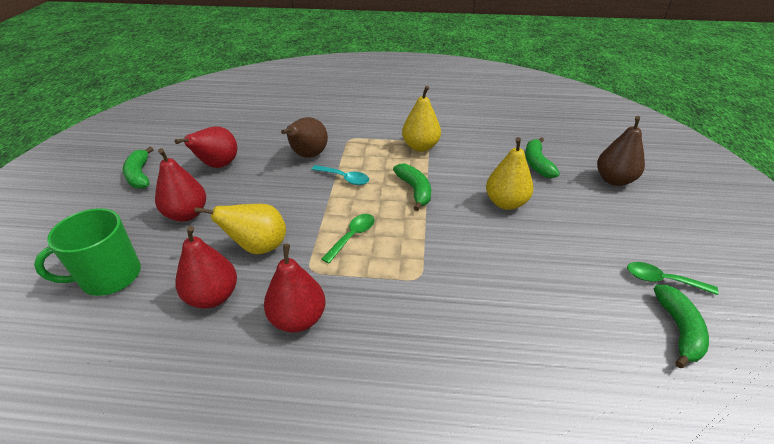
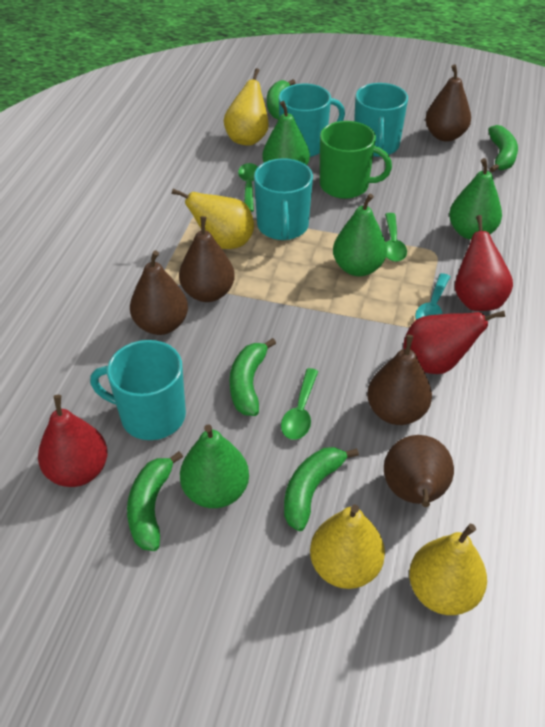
brown pear: [281,117,328,158] [597,116,645,186] = 2 -> [130,251,188,335] [179,216,235,302] [367,335,432,425] [384,435,454,507] [425,64,471,142] = 5
green banana: [123,147,154,189] [393,164,431,211] [525,137,560,178] [654,285,709,368] = 4 -> [127,451,183,551] [230,338,276,416] [267,79,296,120] [284,447,359,531] [488,125,518,172] = 5
green pear: none = 0 -> [180,424,249,508] [262,101,310,165] [333,194,387,276] [449,158,502,240] = 4
green spoon: [322,214,375,263] [627,262,719,295] = 2 -> [238,163,258,212] [281,368,319,440] [385,213,407,262] = 3
red pear: [155,148,206,222] [175,126,237,168] [176,226,237,309] [264,244,325,332] = 4 -> [38,395,108,487] [403,311,505,374] [455,215,513,311] = 3
turquoise mug: none = 0 -> [90,340,186,440] [254,158,313,240] [279,84,345,157] [354,83,408,157] = 4
yellow pear: [195,204,286,254] [402,86,441,152] [486,137,534,210] = 3 -> [172,189,254,249] [224,68,269,146] [310,504,385,589] [409,524,487,615] = 4

